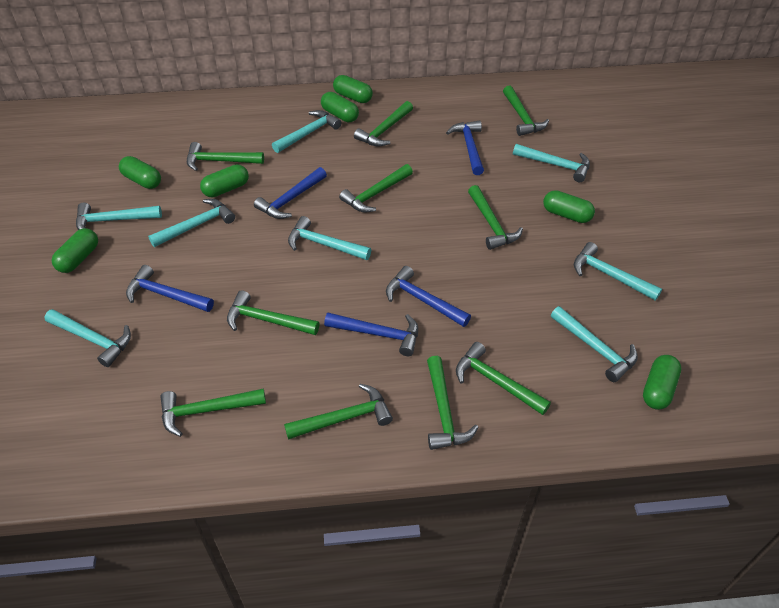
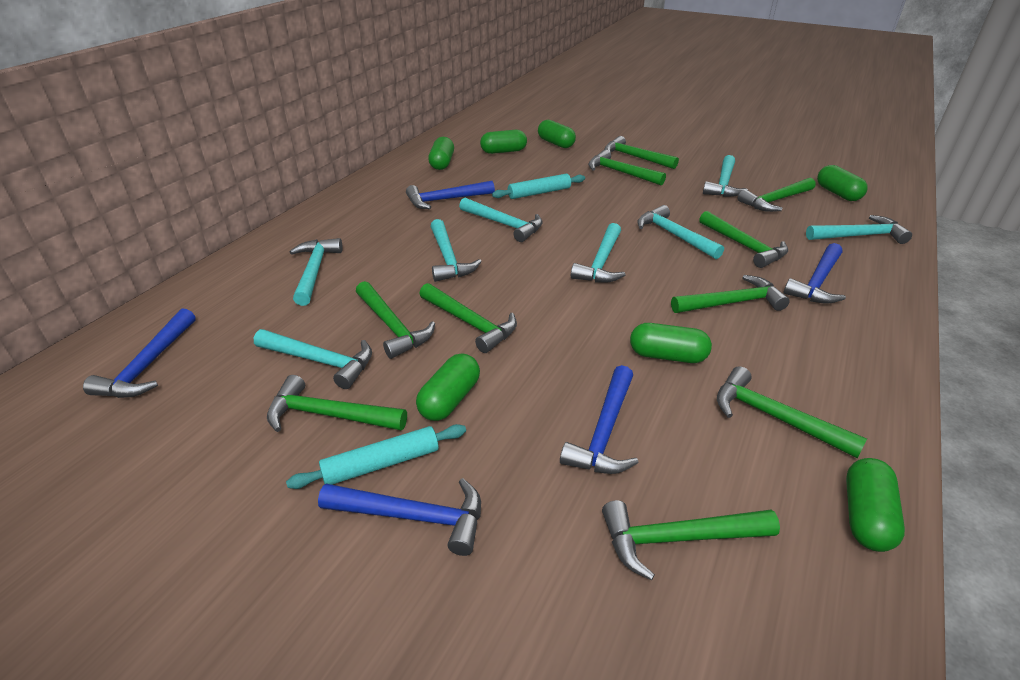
turquoise rolling pin: none = 0 -> [286,424,466,489] [492,174,585,199] = 2

